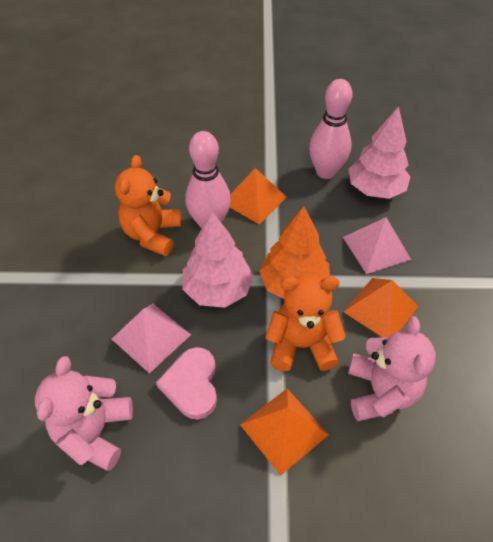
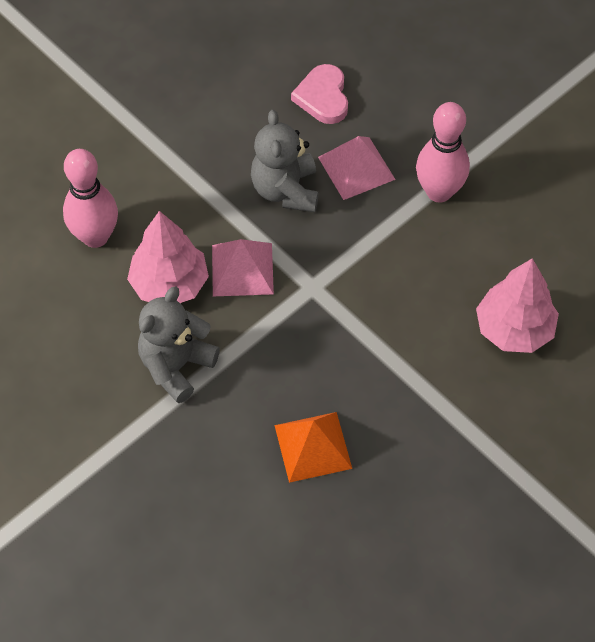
grey teddy bear: none = 0 -> [138,287,220,403] [251,110,319,212] = 2
orange pyramid: [230,168,287,224] [240,388,329,475] [343,278,418,337] = 3 -> [274,412,352,483] = 1
orange teddy bear: [115,155,181,256] [265,274,346,371] = 2 -> none = 0
orange tree: [259,206,330,299] = 1 -> none = 0
pink teddy bear: [35,356,133,471] [348,316,436,421] = 2 -> none = 0

